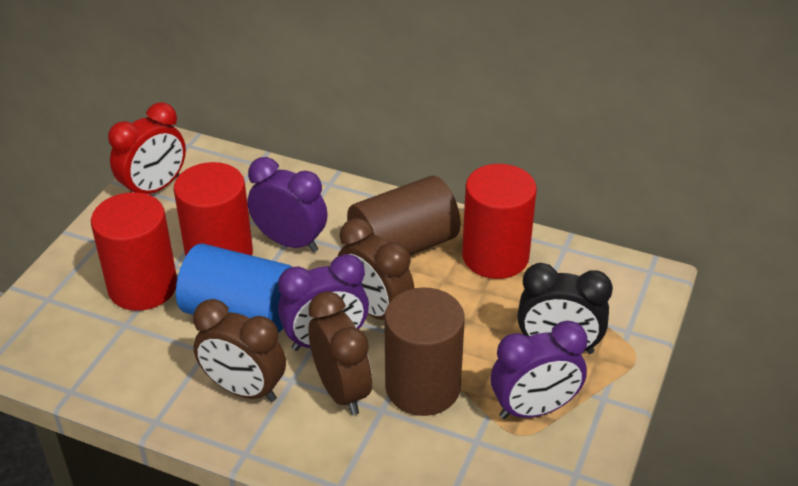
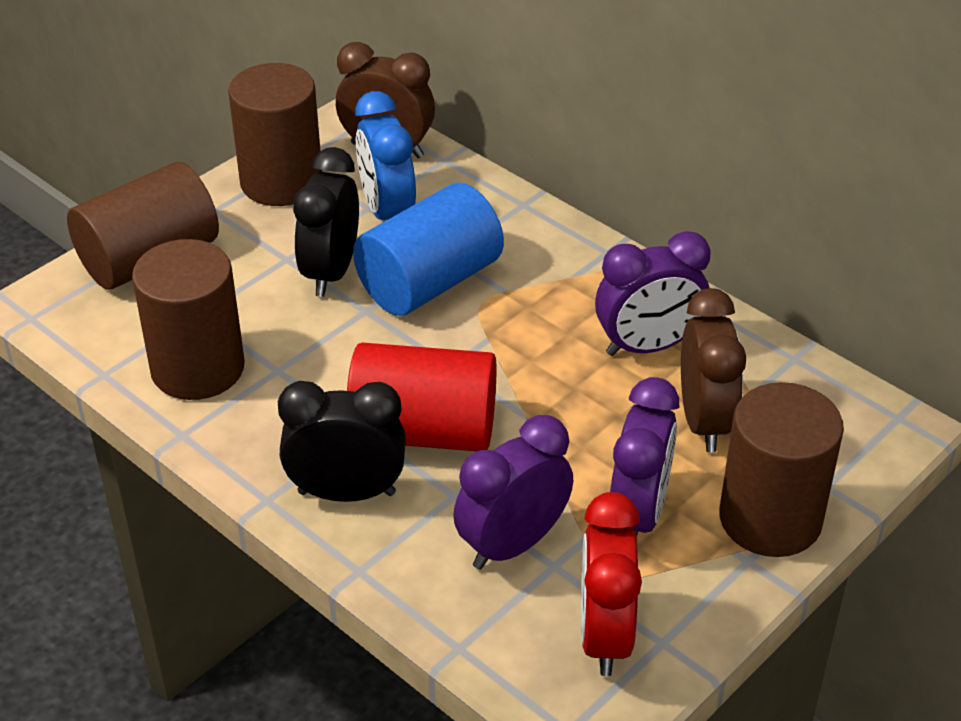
black clock: [517,263,613,354] = 1 -> [278,381,406,502] [293,147,359,297] = 2
blue clock: none = 0 -> [355,91,416,220] = 1
brown clock: [193,299,286,402] [308,291,372,415] [338,218,414,320] = 3 -> [336,42,435,158] [681,288,746,452] = 2
brown cylinder: [347,176,461,255] [384,287,465,416] = 2 -> [67,162,219,290] [132,239,245,400] [228,63,322,206] [719,382,844,557] = 4
red cylinder: [91,192,177,311] [174,162,253,257] [462,164,537,279] = 3 -> [347,343,497,451] = 1

